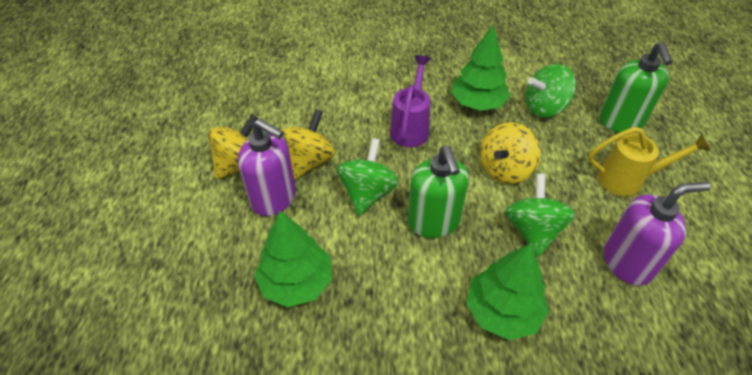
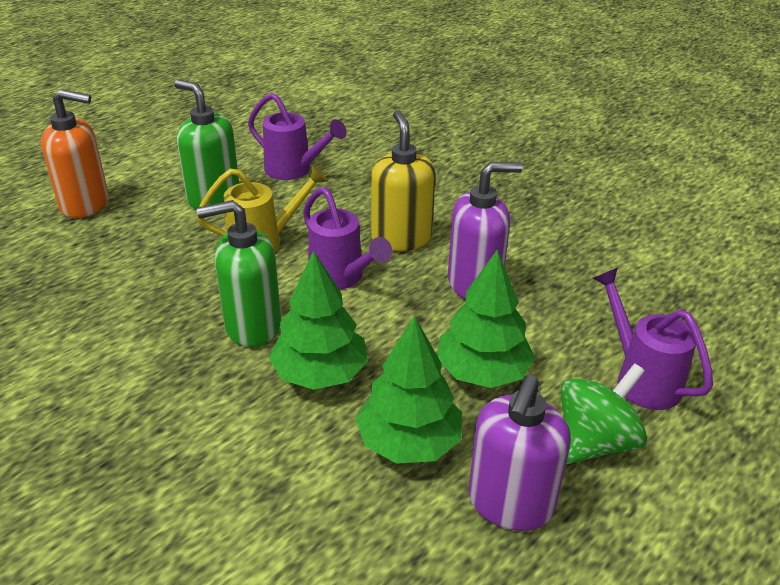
green spinning top: [337,138,399,215] [505,174,575,257] [526,64,576,118] = 3 -> [561,363,647,464] = 1
orange soap dispenser: none = 0 -> [41,89,109,218] = 1
purple watering can: [390,55,431,148] = 1 -> [248,93,347,180] [303,187,392,290] [593,268,713,410] = 3
yellow soap dispenser: none = 0 -> [371,110,436,251] = 1
yellow spinning top: [208,114,258,179] [281,109,335,180] [480,122,541,184] = 3 -> none = 0

